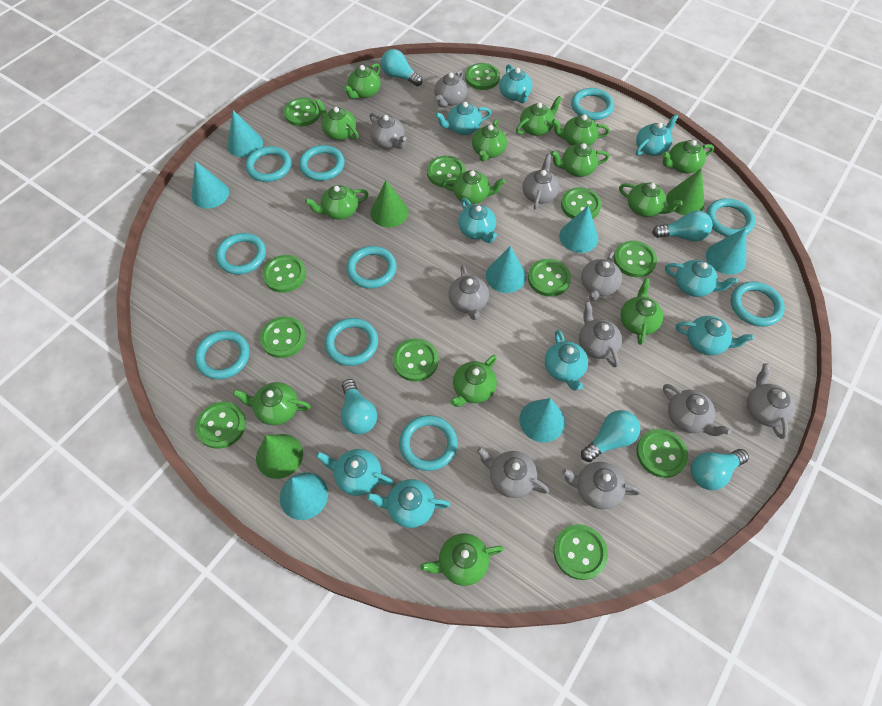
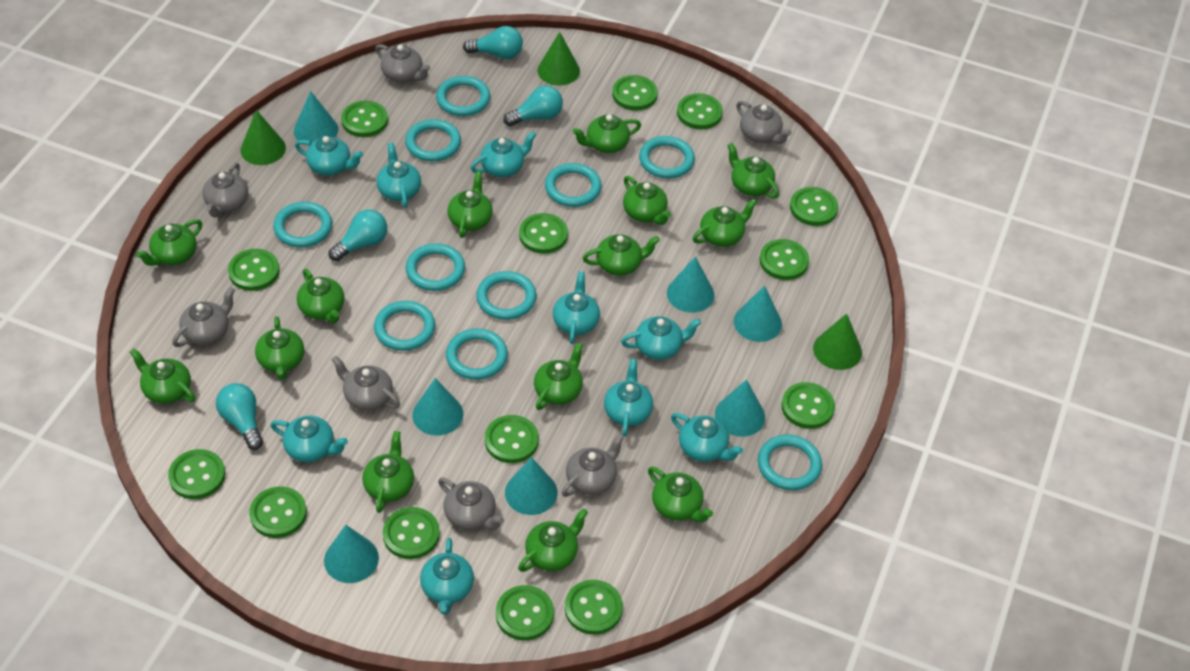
green button: [195,402,246,449] [260,316,306,358] [262,255,306,293] [284,98,320,127] [393,338,439,382] [427,156,465,188] [465,63,500,90] [528,259,571,297] [553,524,608,580] [561,187,602,219] [614,241,657,277] [636,429,688,478] = 12 -> [168,449,226,499] [228,249,280,291] [249,486,307,538] [341,101,388,137] [383,507,440,559] [485,415,539,463] [496,585,554,641] [519,213,568,254] [565,580,623,635] [612,75,658,111] [677,93,723,129] [760,239,809,280] [781,382,835,429] [790,187,838,226] = 14
grey teapot: [370,112,407,149] [434,70,467,107] [448,265,489,320] [477,447,549,498] [522,154,560,210] [562,462,641,509] [579,301,622,367] [581,251,622,301] [663,384,731,436] [747,364,796,439] = 10 -> [172,287,235,347] [202,163,248,217] [331,356,400,411] [375,44,430,83] [438,477,504,530] [562,433,624,497] [736,101,791,144] = 7
turquoise light bulb: [341,379,377,434] [381,49,423,86] [581,410,640,462] [652,210,713,242] [691,449,749,490] = 5 -> [216,383,263,450] [329,209,387,261] [463,26,523,59] [503,85,563,126] = 4

